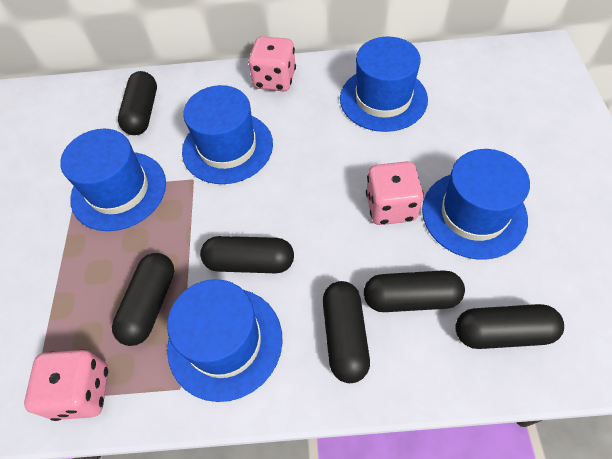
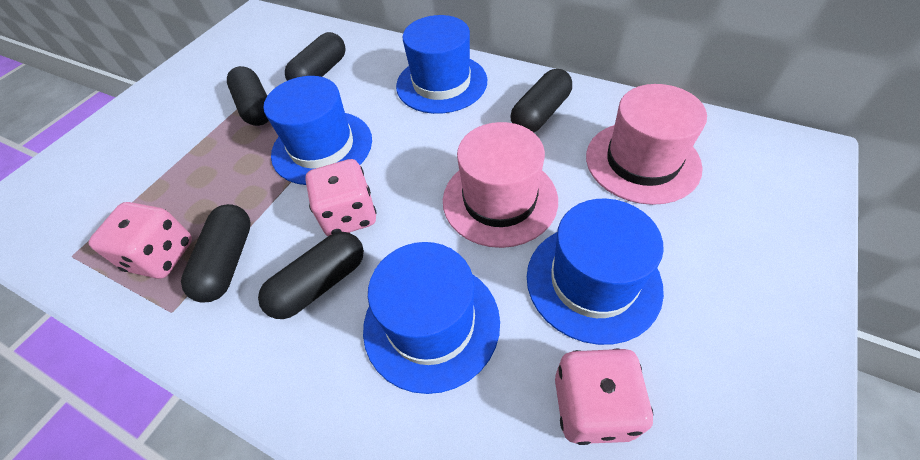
black capsule: [112,253,174,346] [118,71,157,135] [200,236,294,273] [323,281,370,383] [364,270,465,312] [455,304,564,349] = 6 -> [181,204,251,302] [227,66,269,126] [258,232,364,319] [285,32,346,81] [510,69,572,133] = 5
blue hat: [60,129,166,231] [167,279,283,402] [182,85,273,184] [340,37,428,132] [422,149,530,259] = 5 -> [264,76,372,185] [363,242,500,394] [396,15,487,114] [527,198,664,345] = 4
pink hat: none = 0 -> [443,122,558,248] [586,84,707,205] = 2

